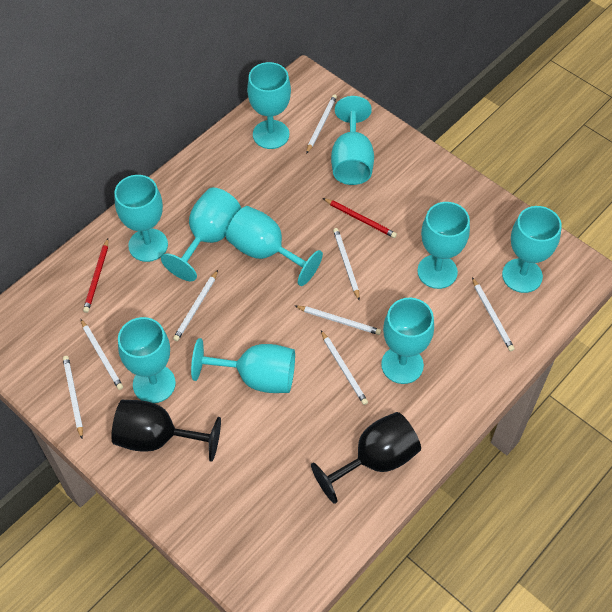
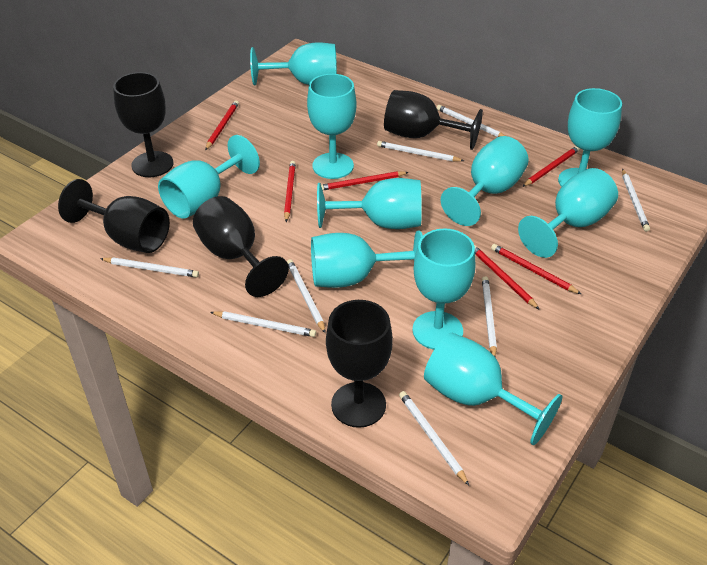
black goblet: [111,400,221,462] [311,412,421,504] = 2 -> [58,179,170,253] [113,72,173,177] [193,196,289,297] [326,300,393,428] [384,90,483,150] = 5
red pencil: [83,238,109,313] [323,198,397,238] = 2 -> [205,100,239,150] [284,161,296,222] [321,171,409,190] [474,245,540,310] [491,244,581,294] [522,146,580,187] = 6

